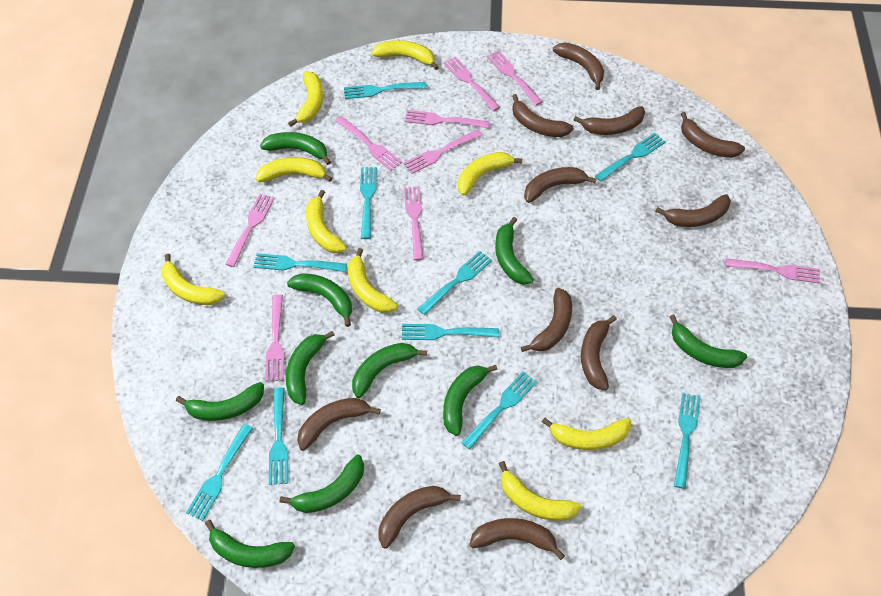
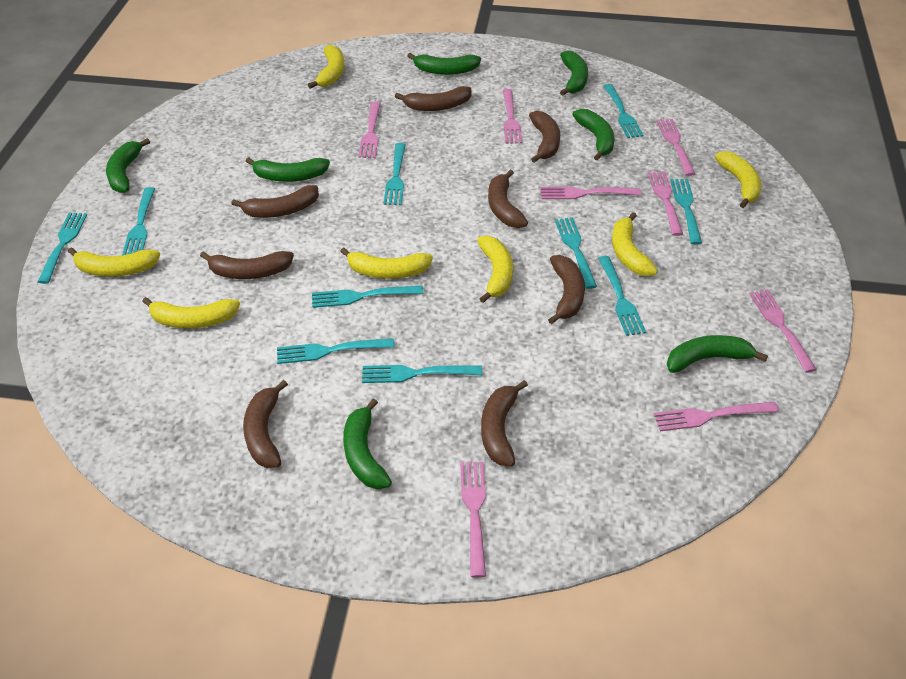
brown banana: [297,398,381,451] [378,486,461,548] [469,518,565,560] [512,94,573,137] [521,288,572,352] [524,167,597,203] [553,43,604,90] [574,106,645,135] [581,315,617,390] [655,194,731,227] [681,112,745,158] = 11 -> [200,251,294,279] [231,185,319,218] [243,380,288,468] [395,86,471,111] [481,380,528,466] [488,170,528,228] [529,111,560,163] [548,255,585,324] = 8
green banana: [176,382,264,421] [205,520,295,568] [260,132,331,165] [279,455,364,513] [286,331,335,405] [287,273,352,327] [352,343,427,398] [443,365,497,436] [495,217,534,285] [670,315,747,368] = 10 -> [106,138,150,193] [246,157,330,182] [343,398,392,489] [407,53,481,75] [560,50,588,96] [573,109,614,161] [667,335,768,373] = 7
pink fork: [225,194,275,267] [265,294,284,382] [336,116,402,171] [404,129,483,174] [404,186,424,260] [405,110,490,129] [443,57,500,111] [487,50,543,106] [725,258,820,284] = 9 -> [358,101,381,158] [460,462,486,578] [502,89,523,144] [541,187,641,199] [648,171,683,236] [654,402,779,431] [657,119,695,176] [749,290,817,373] = 8
yellow banana: [161,254,225,305] [256,157,332,182] [288,72,323,127] [306,190,347,253] [348,248,398,313] [371,40,439,70] [458,152,523,196] [499,461,581,521] [542,418,631,450] = 9 -> [68,247,160,277] [142,297,240,328] [308,45,344,89] [340,248,433,279] [477,236,513,303] [612,212,658,276] [715,151,761,208] = 7

